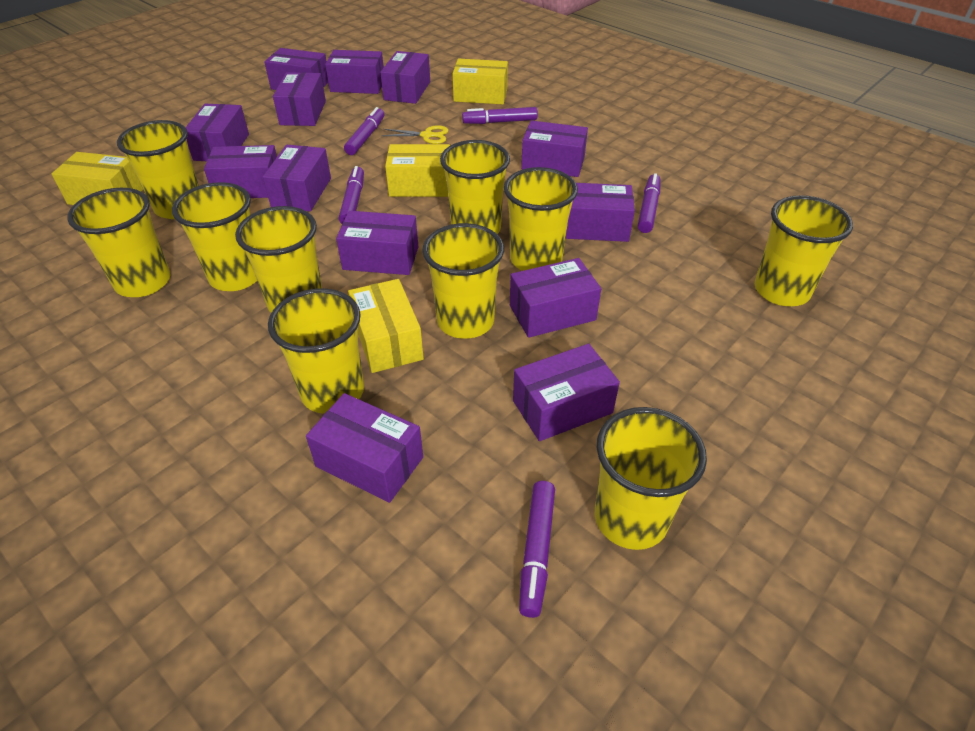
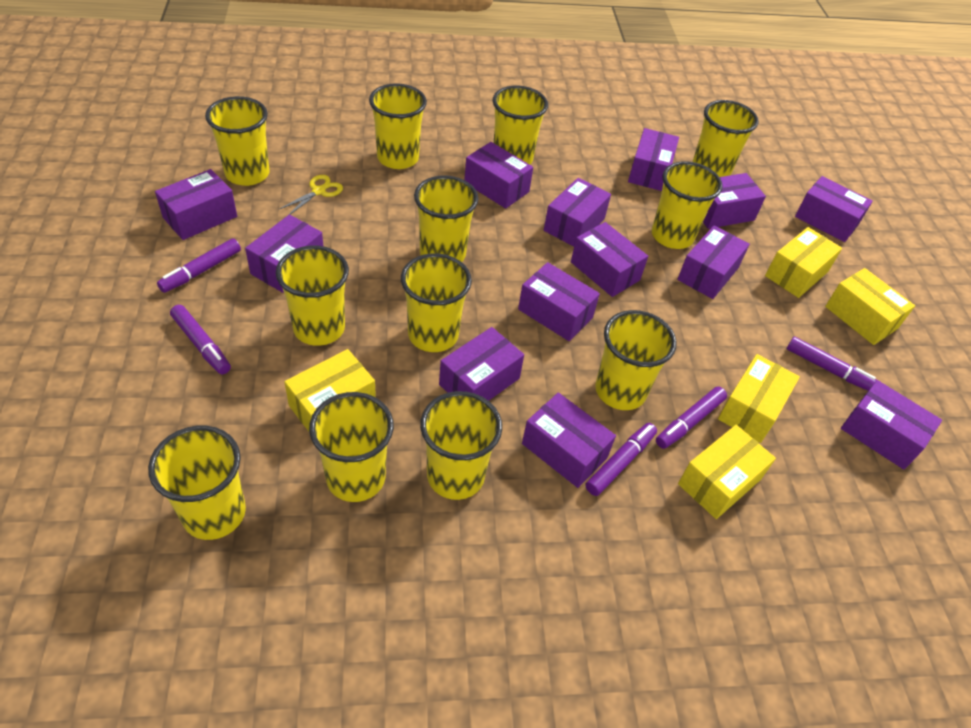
yellow box: [52,152,143,205] [348,279,424,373] [385,144,450,197] [452,58,508,104] = 4 -> [284,349,376,431] [678,425,776,519] [718,354,800,443] [765,227,842,298] [825,268,915,345] = 5
yellow cup: [67,188,170,297] [117,120,199,219] [172,182,257,291] [235,206,322,313] [268,288,364,414] [422,223,504,339] [440,140,510,234] [504,167,578,271] [594,407,707,550] [755,195,853,306] = 10 -> [148,426,246,540] [205,96,270,186] [276,246,349,346] [309,392,394,502] [369,83,427,169] [401,253,472,352] [414,176,479,262] [420,391,502,500] [493,85,548,164] [595,310,677,410] [652,161,723,249] [692,100,759,177] = 12

